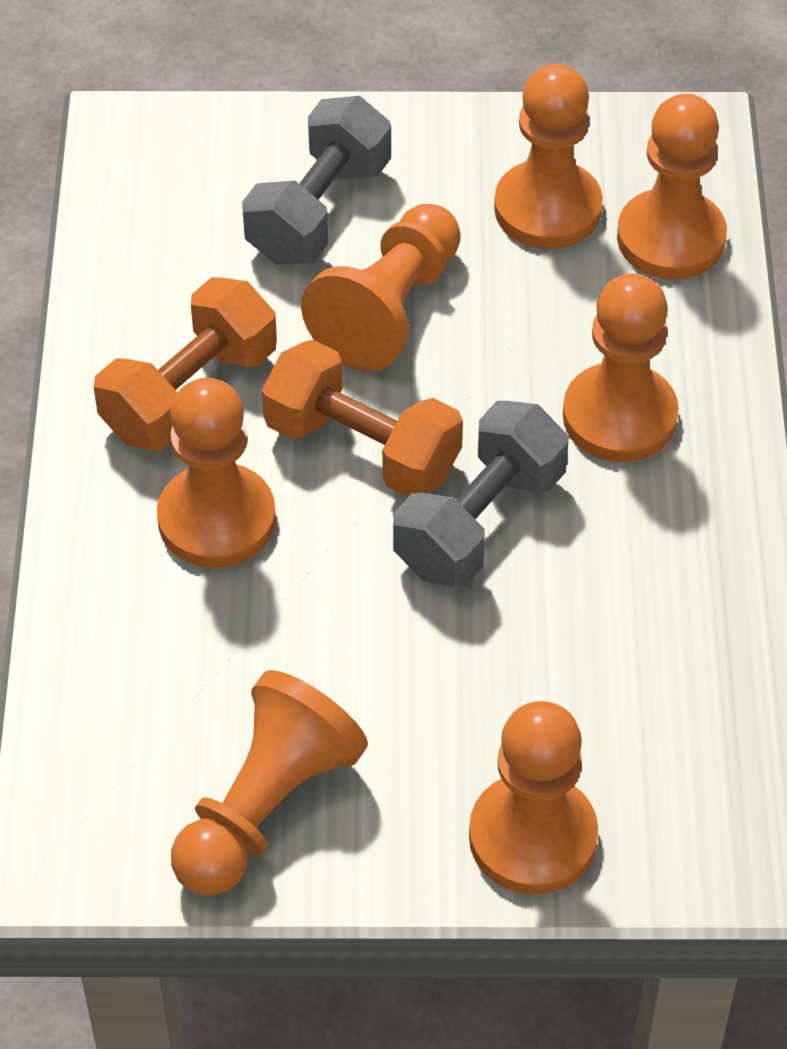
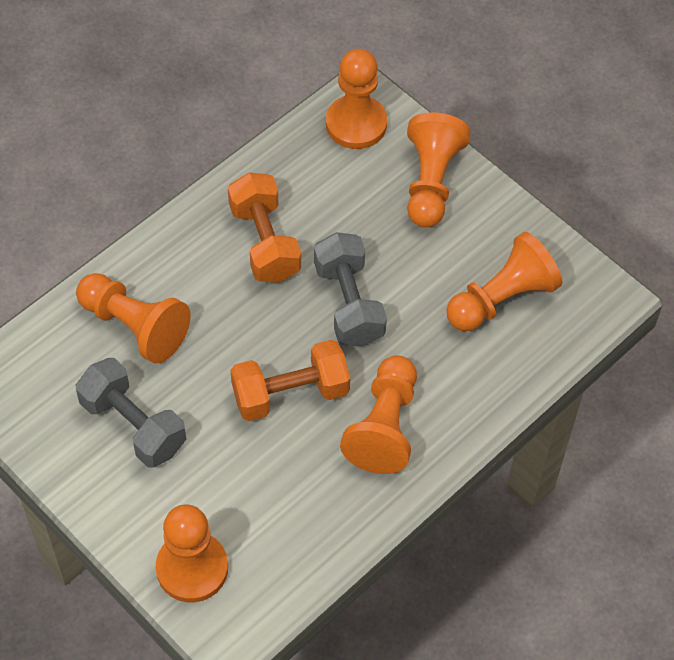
orange pawn: [157,378,276,568] [171,670,368,896] [301,204,461,371] [469,701,598,894] [494,64,603,249] [563,273,679,462] [617,94,727,279] = 7 -> [76,273,191,363] [156,504,228,602] [326,49,387,149] [340,355,417,474] [407,112,471,228] [446,232,562,331] = 6

